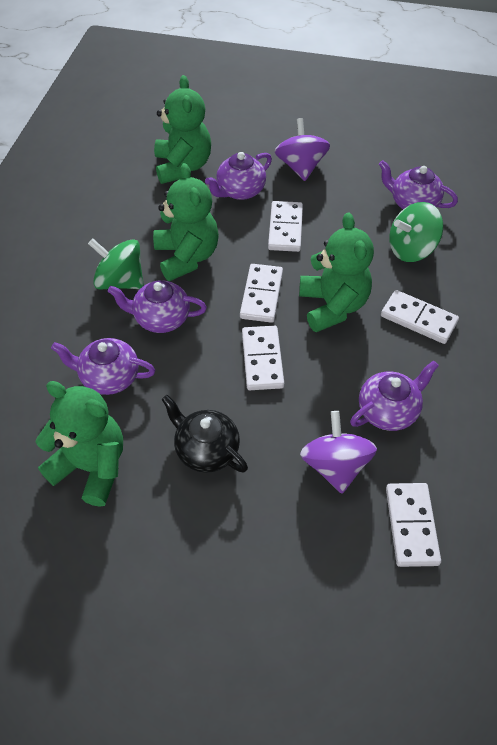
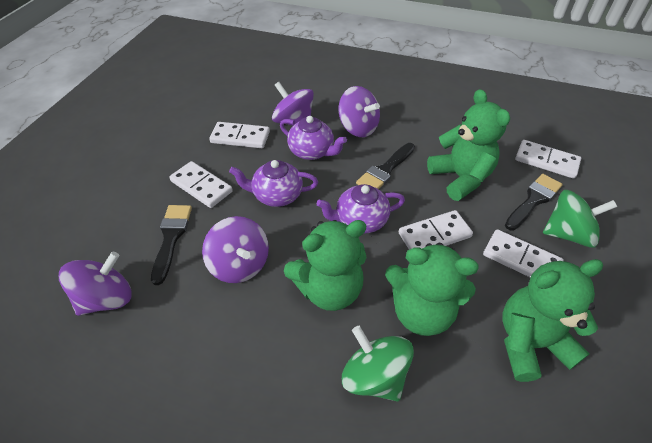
black brush: none = 0 -> [151,205,192,285] [356,143,415,189] [505,174,563,231] = 3
black teapot: [161,395,248,473] = 1 -> none = 0
purple spinning top: [275,118,330,181] [300,411,377,494] = 2 -> [59,252,132,316] [202,216,269,283] [272,82,314,126] [339,86,380,137] = 4
purple teapot: [51,338,155,395] [108,280,207,333] [205,152,272,200] [350,361,439,431] [379,160,458,209] = 5 -> [229,160,318,207] [280,116,347,160] [317,184,405,234] = 3

